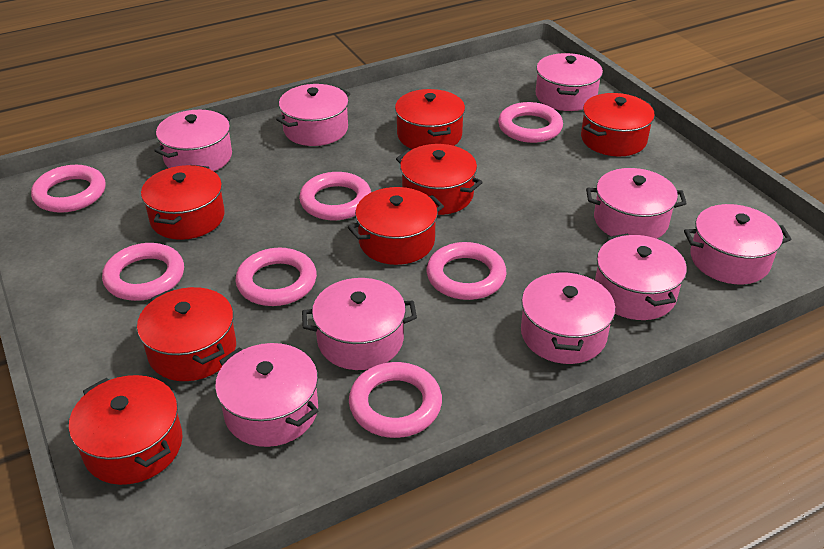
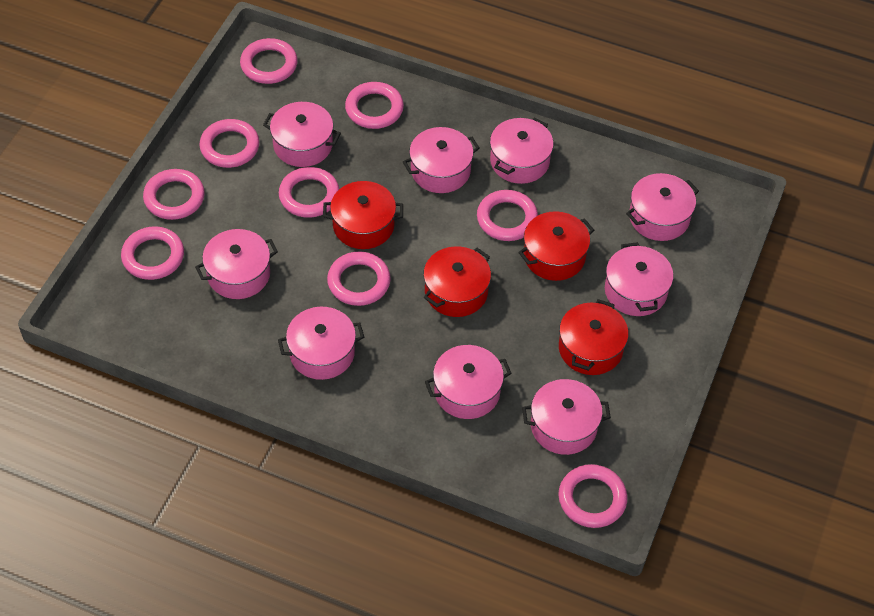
pink ring: [31,165,106,213] [102,243,184,301] [235,248,317,306] [299,172,371,220] [349,362,442,438] [426,242,506,300] [498,102,563,143] = 7 -> [121,226,184,280] [143,169,205,220] [199,119,259,168] [240,38,298,84] [279,167,339,218] [327,252,391,306] [345,82,404,129] [477,190,538,241] [558,464,628,528] = 9
red pot: [69,375,183,485] [137,287,236,381] [141,165,225,240] [348,187,444,265] [395,89,465,149] [396,144,483,215] [581,93,655,156] = 7 -> [323,181,403,249] [423,246,491,317] [518,211,594,281] [559,299,629,375] = 4

